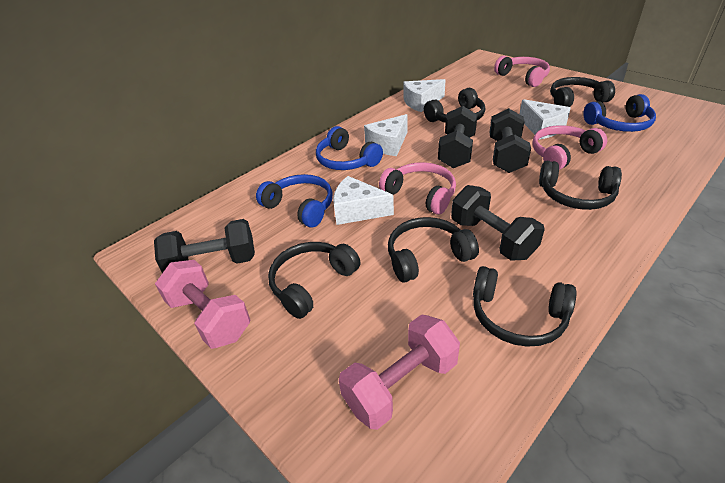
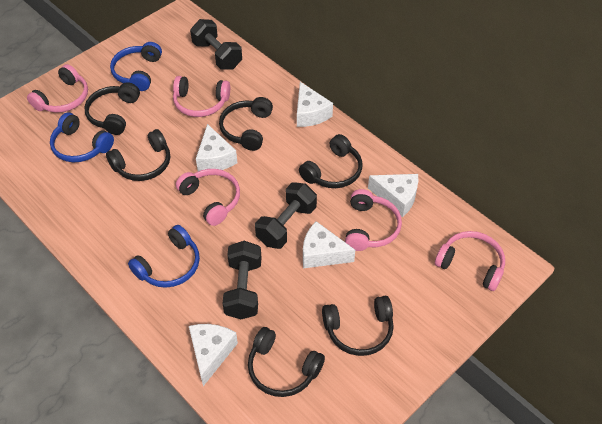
black dumbbell: [154,219,255,273] [438,106,478,168] [451,185,545,261] [489,108,531,173] = 4 -> [190,19,242,70] [223,241,262,319] [255,183,317,249] = 3
pink dumbbell: [155,260,250,349] [339,314,460,430] = 2 -> none = 0
pink headphones: [379,162,456,215] [494,56,550,87] [532,125,607,170] = 3 -> [27,64,88,113] [173,76,230,117] [176,169,240,226] [345,189,402,251] [435,231,505,291] = 5
white cheese: [333,176,394,225] [364,114,407,156] [404,79,445,112] [520,99,571,140] = 4 -> [189,324,238,386] [196,124,237,171] [297,82,333,127] [303,221,355,268] [368,174,419,217] = 5

